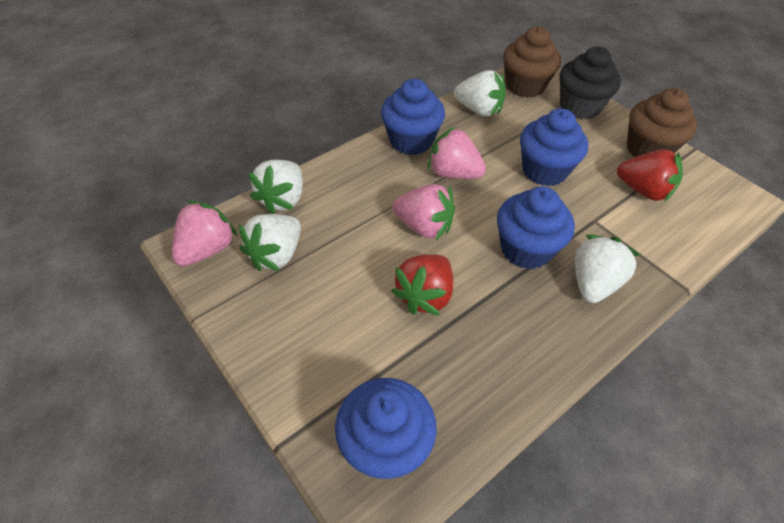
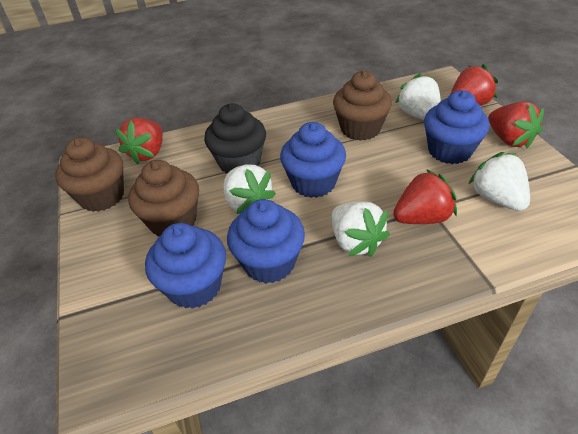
brown cupcake: [503,26,561,98] [627,88,698,157] = 2 -> [55,137,124,212] [128,160,199,237] [333,71,392,141] = 3
pink strawberry: [172,201,238,266] [392,184,455,240] [428,127,486,179] = 3 -> none = 0
red strawberry: [391,254,453,316] [617,149,683,202] = 2 -> [115,118,163,164] [393,169,457,224] [451,64,498,106] [488,101,544,149] = 4

